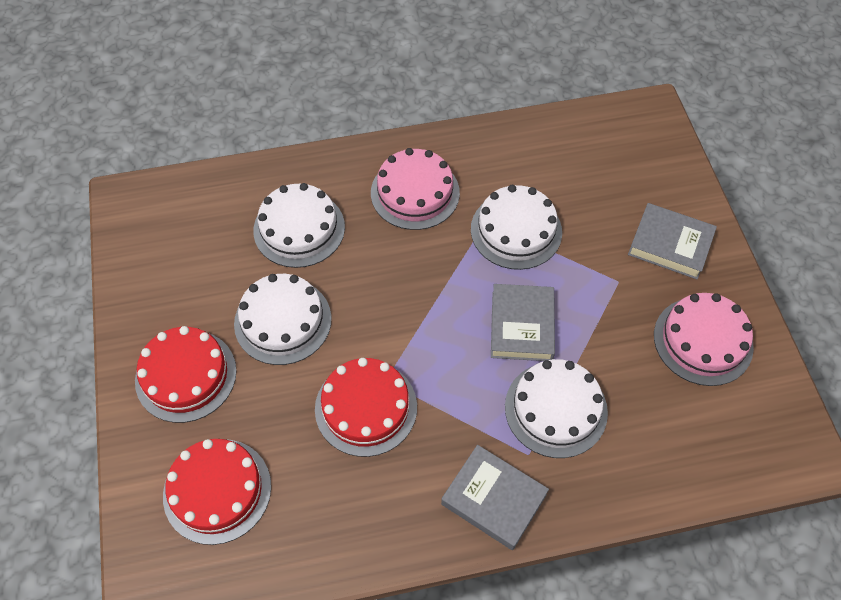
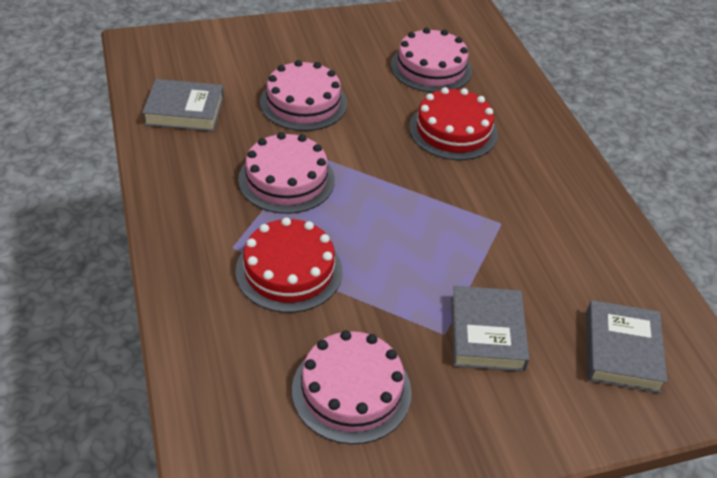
pink cake: [371,148,460,230] [654,293,754,386] = 2 -> [238,132,335,214] [260,60,347,131] [292,330,412,444] [391,28,472,93] = 4
red cake: [135,326,237,423] [163,439,271,545] [315,358,417,457] = 3 -> [235,217,342,313] [409,87,498,160] = 2
white cake: [234,274,331,365] [253,183,345,268] [471,185,562,270] [505,359,608,458] = 4 -> none = 0

